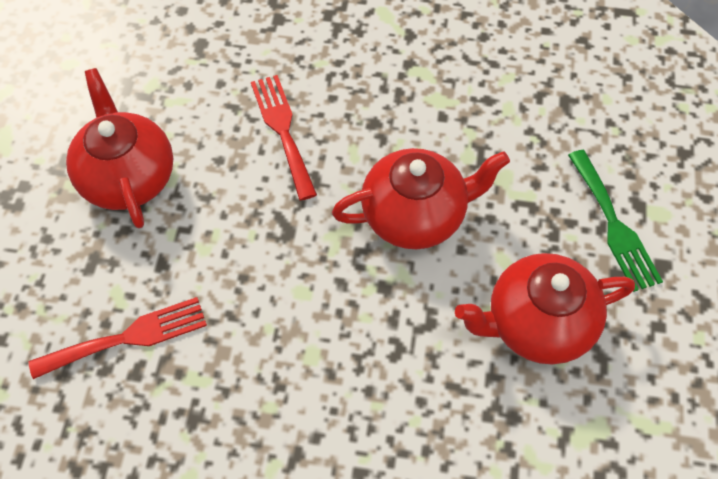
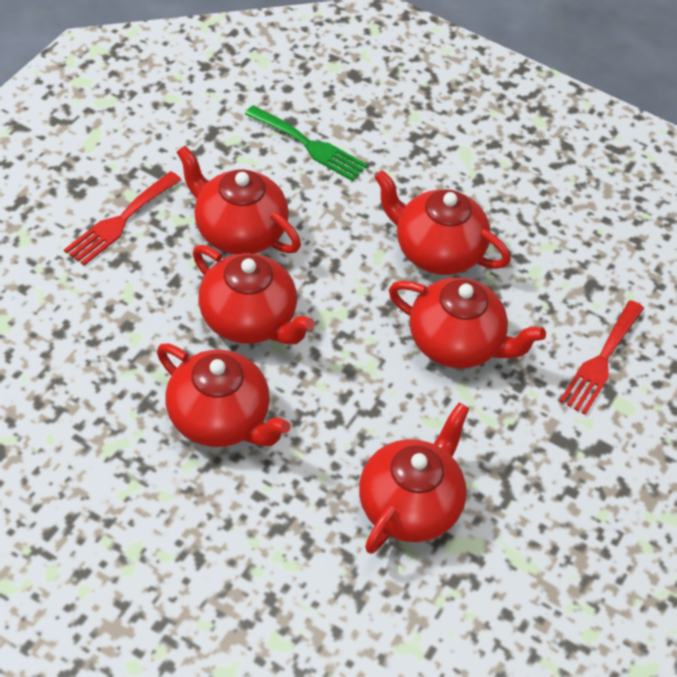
red teapot: [66,68,173,228] [332,148,510,249] [455,253,635,364] = 3 -> [157,344,291,447] [177,146,301,255] [193,245,315,344] [359,403,469,554] [374,170,511,275] [389,277,546,368] = 6

